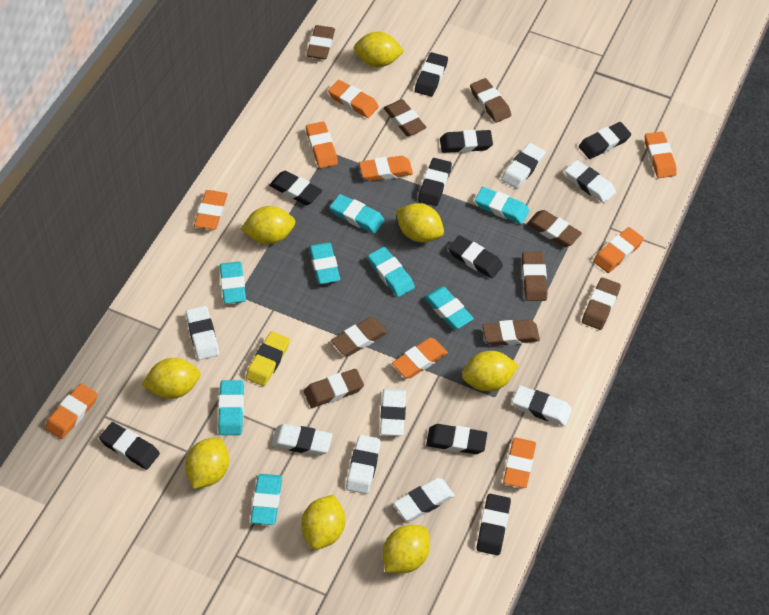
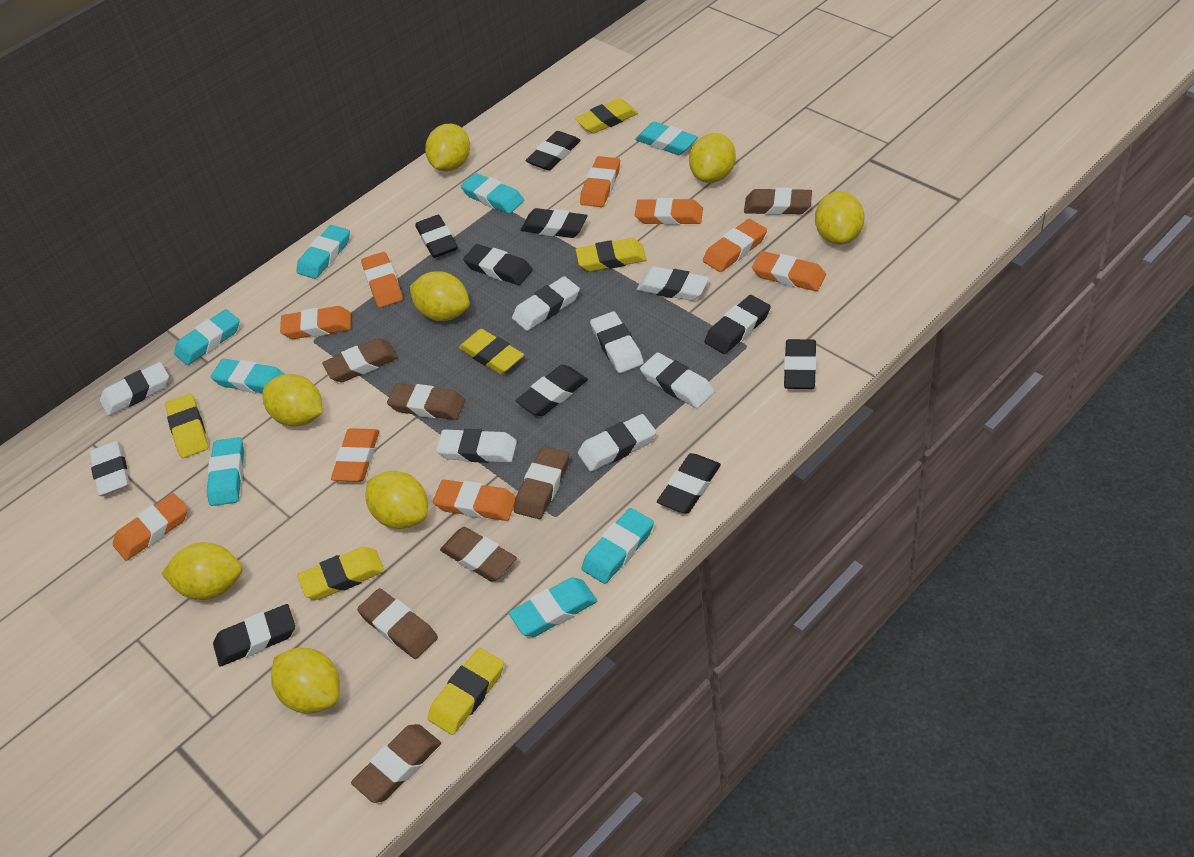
brown eraser: [304,369,364,408] [306,25,335,59] [331,317,388,356] [384,99,427,136] [470,78,511,123] [483,319,540,346] [522,251,547,301] [527,210,582,247] [582,277,621,330] = 9 -> [322,338,398,382] [351,724,441,803] [357,588,438,659] [387,383,465,420] [440,527,517,582] [514,446,569,519] [744,188,812,215] = 7
yellow eraser: [246,331,290,386] = 1 -> [165,394,208,458] [297,547,384,600] [428,648,504,735] [459,329,524,374] [575,98,638,134] [576,238,646,271] = 6

